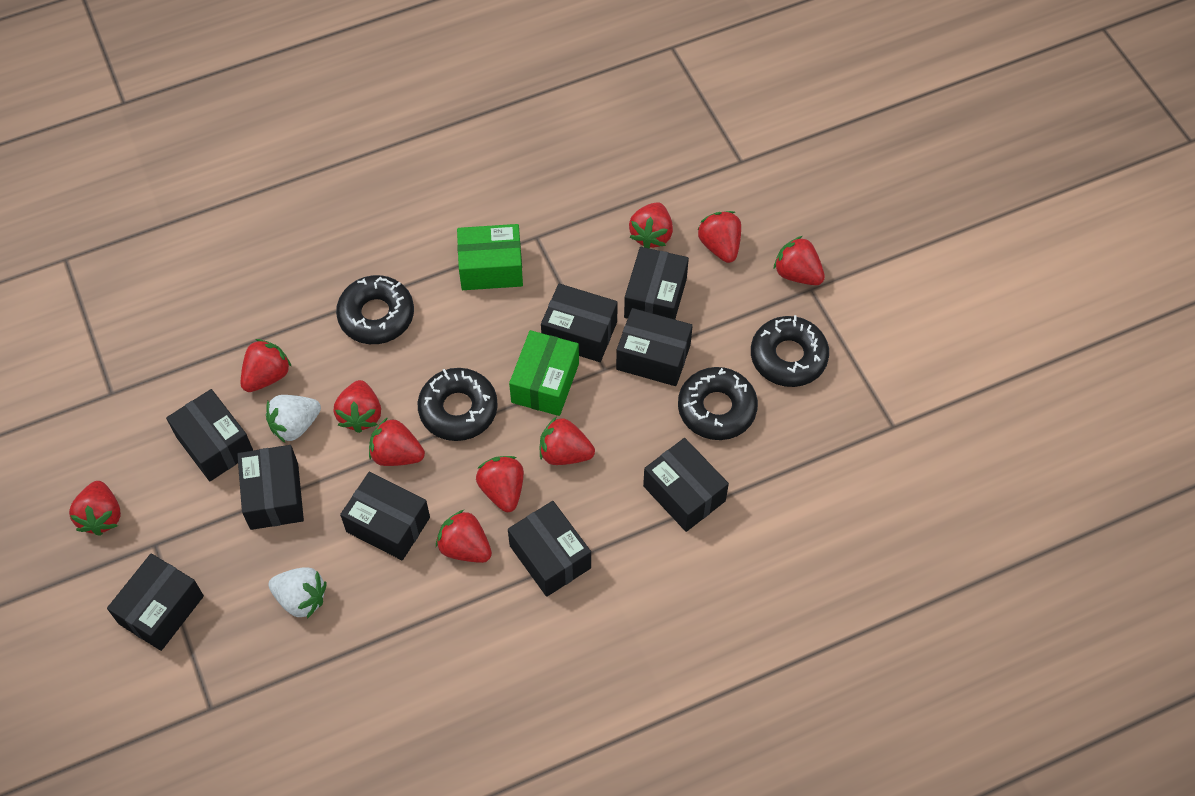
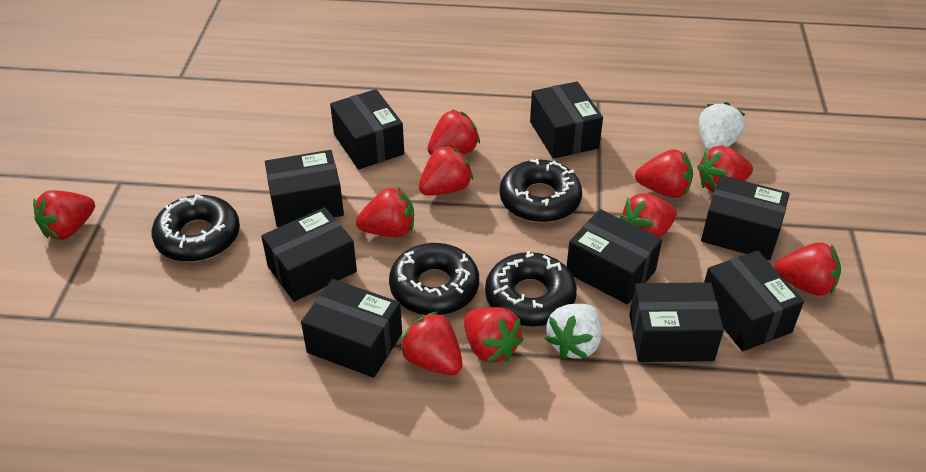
green box: [457,224,523,290] [509,330,579,416] = 2 -> none = 0

